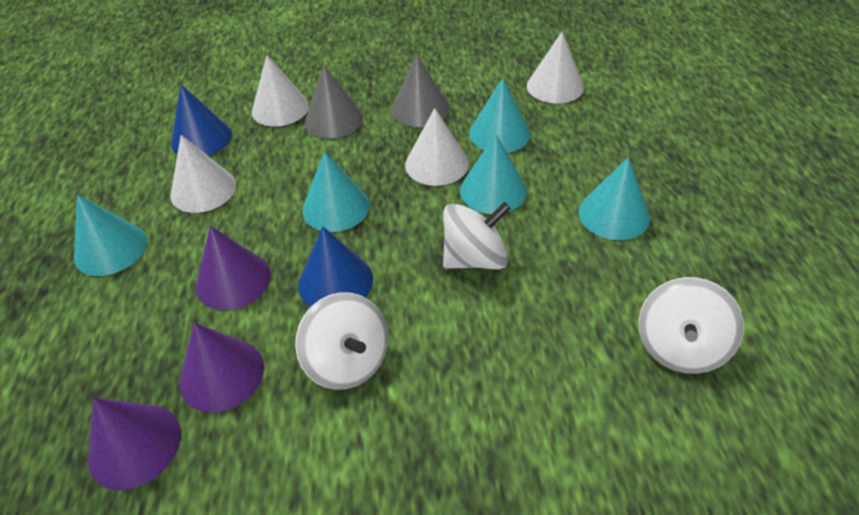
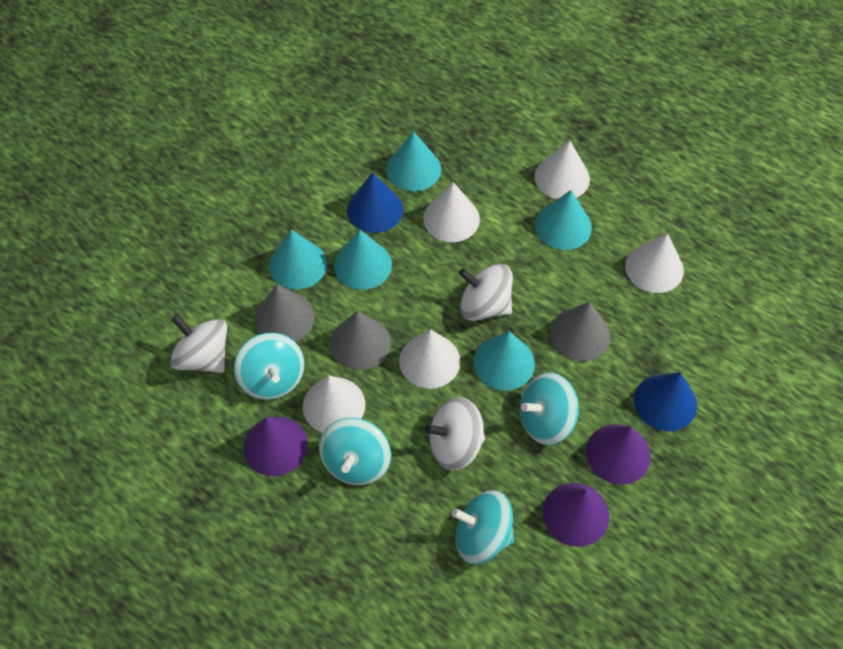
grey cone: [305,65,363,138] [391,54,449,127] = 2 -> [255,285,315,342] [330,311,391,370] [550,302,611,361] = 3
turquoise spinning top: none = 0 -> [234,333,305,400] [319,418,391,485] [451,490,514,564] [520,373,579,445] = 4
white cone: [170,135,236,213] [252,55,309,127] [405,108,469,186] [527,32,584,103] = 4 -> [303,375,365,433] [399,329,461,389] [423,182,480,242] [535,140,590,199] [625,233,684,293] = 5

